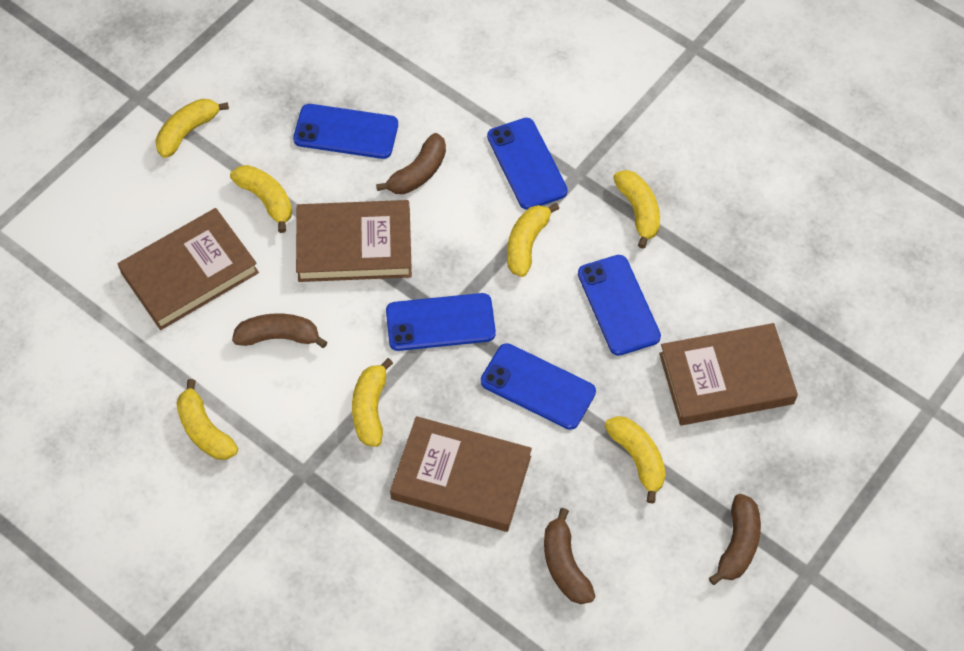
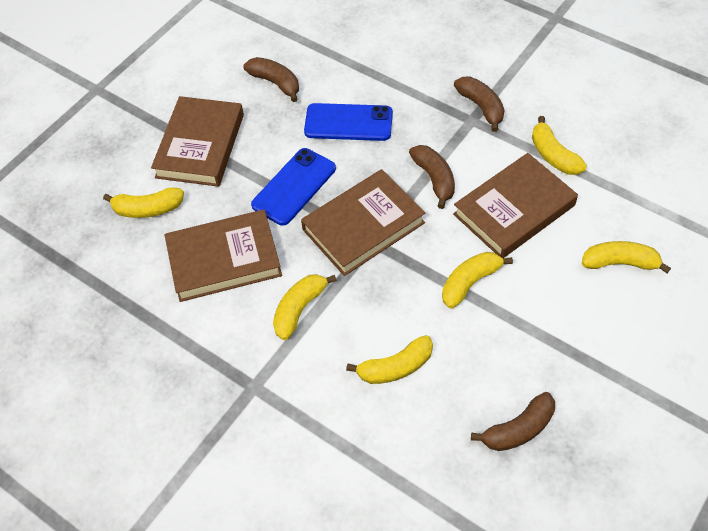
blue phone: [293,104,398,159] [386,293,496,351] [481,343,596,430] [487,118,568,210] [578,255,661,356] = 5 -> [251,148,336,226] [304,103,393,141] = 2
yellow banana: [155,99,229,158] [177,379,238,460] [230,165,292,233] [352,358,393,447] [507,203,559,277] [605,416,666,504] [613,170,660,249] = 7 -> [103,187,184,218] [273,274,337,340] [346,335,433,384] [442,252,513,309] [532,116,587,175] [582,241,671,273] = 6

